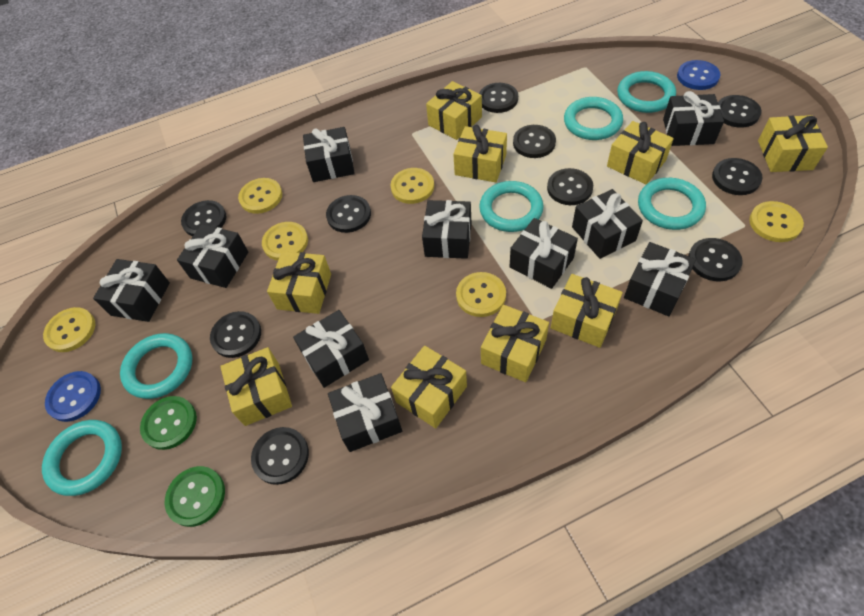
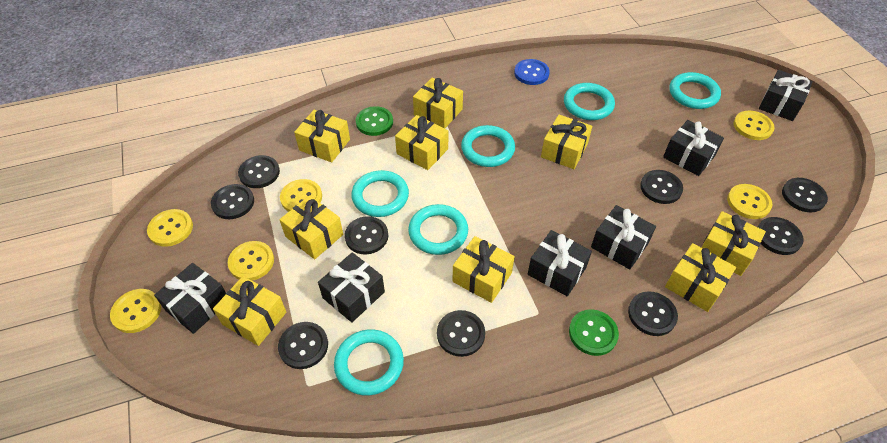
black button: [181,200,226,236] [210,311,261,358] [251,427,309,485] [326,195,371,233] [479,83,518,113] [513,125,556,158] [547,168,593,205] [688,238,743,281] [712,158,763,195] [718,95,761,128] = 10 -> [211,184,254,219] [238,155,280,188] [278,322,328,369] [345,216,388,255] [437,310,485,357] [628,291,678,336] [640,170,683,204] [757,217,804,255] [782,178,828,212] = 9
black gift: [93,259,170,322] [177,224,248,288] [293,310,369,388] [303,127,355,182] [328,373,402,452] [422,200,471,259] [509,218,578,289] [572,189,643,259] [624,242,696,316] [663,91,724,146] = 10 -> [154,263,226,334] [318,252,385,323] [528,230,592,296] [591,205,656,270] [663,120,724,176] [759,70,813,121] = 6
blue button: [45,371,101,422] [677,60,720,90] = 2 -> [514,59,550,85] = 1

